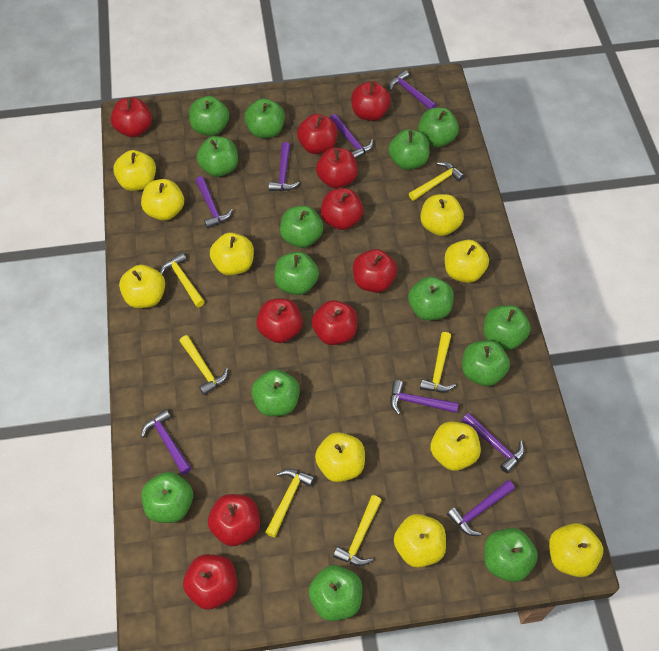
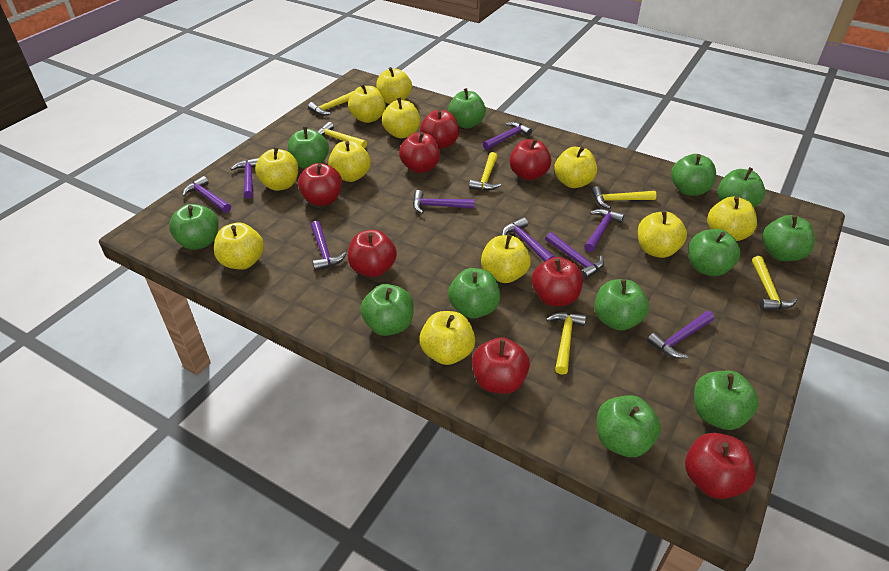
green apple: [141,472,193,523] [189,96,229,136] [197,136,238,177] [244,98,285,138] [251,369,300,417] [274,252,319,295] [280,206,323,248] [309,565,363,621] [388,129,429,170] [408,277,454,321] [418,107,459,148] [462,340,510,386] [484,305,531,350] [484,528,538,582] = 14 -> [169,204,218,250] [288,127,329,169] [360,284,414,336] [448,88,486,129] [448,268,500,319] [594,279,649,331] [597,395,661,457] [671,154,716,196] [689,229,740,276] [694,371,759,430] [717,167,765,208] [762,215,815,261] = 12
purple hammer: [141,409,191,475] [195,176,233,228] [269,142,299,191] [330,114,373,159] [389,70,437,109] [390,380,459,415] [447,480,515,536] [462,413,524,473] = 8 -> [182,176,231,213] [231,158,259,199] [311,221,346,271] [413,190,475,214] [483,122,532,150] [502,217,554,262] [545,232,604,280] [584,209,625,252] [647,311,714,358] = 9
red apple: [111,97,152,137] [183,554,237,610] [208,494,260,546] [256,299,303,343] [297,114,338,154] [311,300,357,345] [316,148,358,188] [321,188,364,230] [351,81,391,121] [353,249,397,293] = 10 -> [298,163,342,206] [348,229,397,277] [399,132,440,173] [420,110,459,149] [472,337,530,394] [509,138,551,180] [532,257,583,306] [685,433,756,499] = 8
yellow apple: [113,150,156,191] [119,265,165,308] [141,179,184,221] [210,233,254,276] [315,432,365,482] [394,514,446,568] [420,194,464,236] [431,422,481,471] [445,240,489,283] [549,523,603,577] = 10 -> [214,223,264,270] [255,147,298,191] [328,141,371,182] [348,84,385,123] [376,67,412,104] [382,97,420,138] [419,311,475,365] [481,234,531,283] [554,146,597,188] [638,210,687,258] [707,196,757,241] = 11

